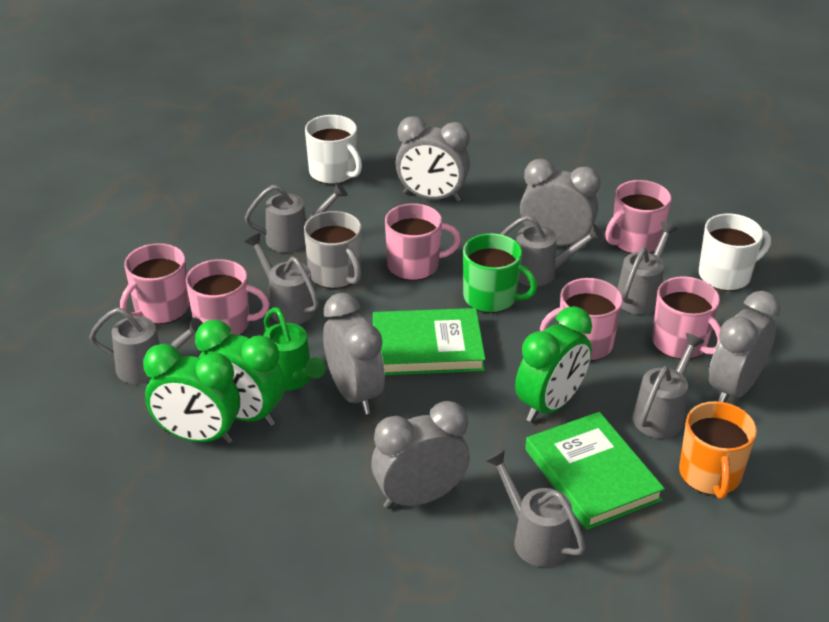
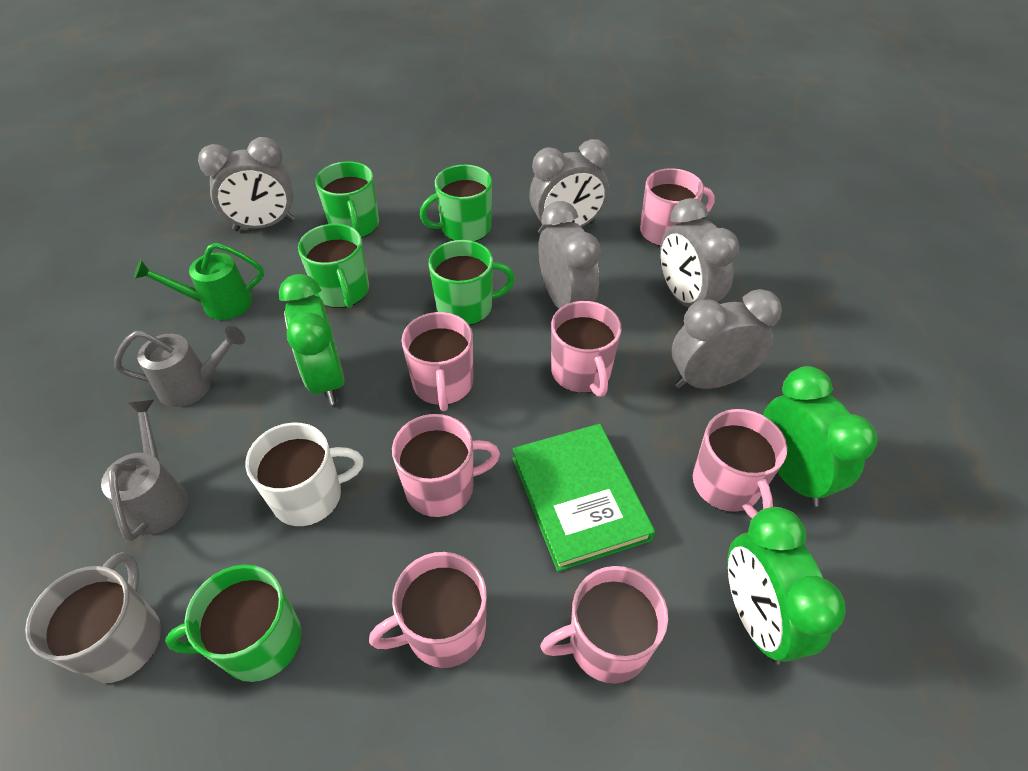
green book: [373,308,485,375] [525,412,665,530] = 2 -> [513,424,655,572] = 1
green mug: [463,233,537,313] = 1 -> [165,565,301,682] [298,224,369,308] [315,161,379,238] [420,165,492,242] [429,240,515,325] = 5
grey watering can: [89,308,203,384] [245,182,348,253] [245,233,319,324] [485,450,586,567] [501,215,603,286] [617,222,678,315] [633,333,705,438] = 7 -> [101,400,188,541] [114,326,245,407] = 2
orange mug: [679,401,757,499] = 1 -> none = 0
pink mug: [120,243,189,324] [186,259,270,335] [385,203,461,281] [540,278,623,361] [605,180,671,254] [652,276,721,359] = 6 -> [369,552,487,668] [392,414,500,517] [402,312,473,411] [540,566,668,683] [551,301,622,397] [640,168,715,246] [693,409,787,518] = 7
white mug: [305,115,362,184] [699,214,771,291] = 2 -> [245,423,363,526] = 1

